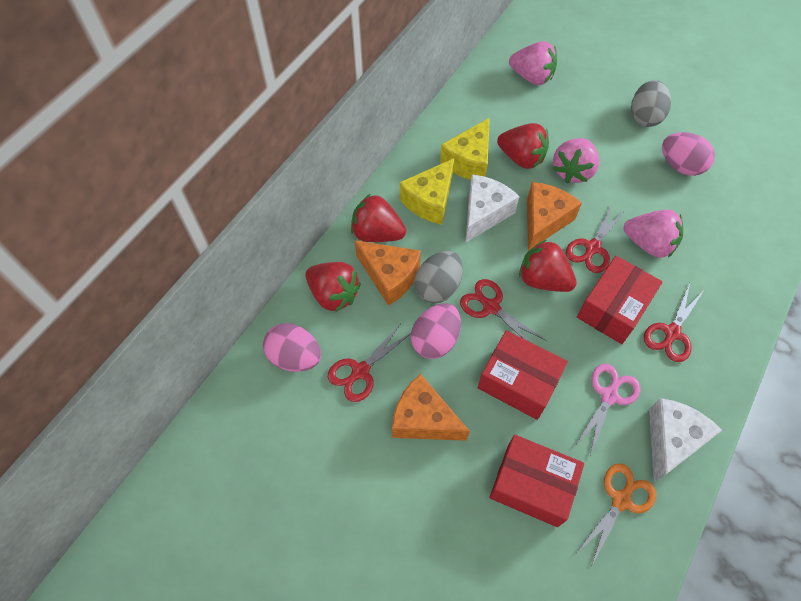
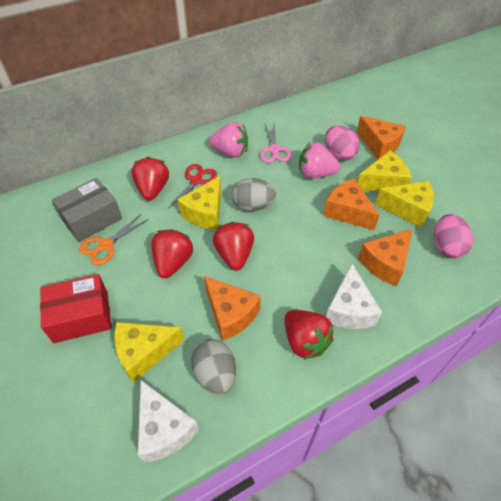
grey box: none = 0 -> [52,178,122,242] = 1
orange cheese: [355,240,421,306] [392,374,470,441] [527,182,582,251] = 3 -> [204,276,261,341] [323,179,379,230] [357,116,406,159] [358,229,413,286] = 4
pink egg: [263,323,321,372] [411,303,461,359] [662,132,715,176] = 3 -> [325,125,360,161] [434,214,473,258] = 2
pink strawberry: [509,41,557,85] [553,138,599,183] [623,210,683,258] = 3 -> [209,122,248,158] [299,143,340,178] = 2
red box: [478,330,568,420] [490,435,584,527] [577,256,662,344] = 3 -> [40,274,112,343] = 1
red scissors: [328,323,411,402] [460,279,547,342] [566,205,625,273] [644,283,705,362] = 4 -> [168,164,217,213] = 1
yellow cheese: [400,158,454,225] [440,118,490,180] = 2 -> [114,322,184,383] [177,176,221,230] [358,150,411,191] [375,181,434,228] = 4

